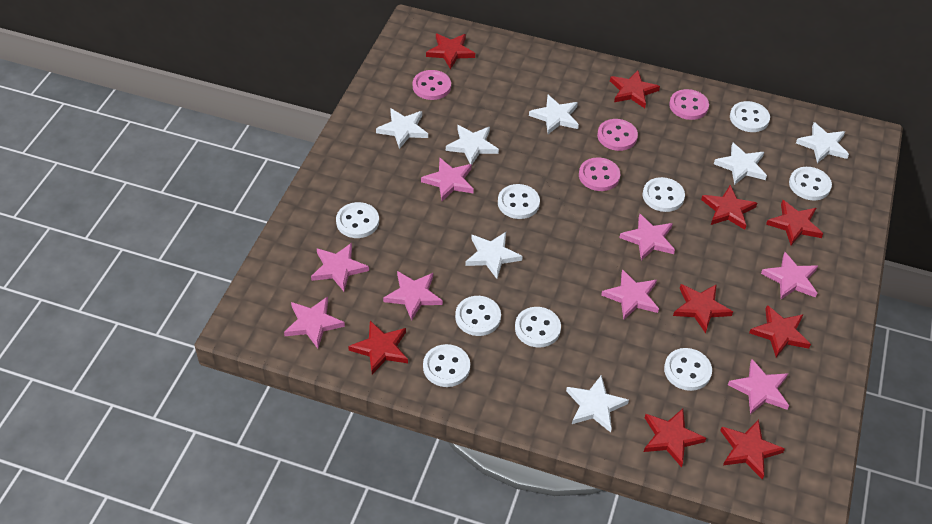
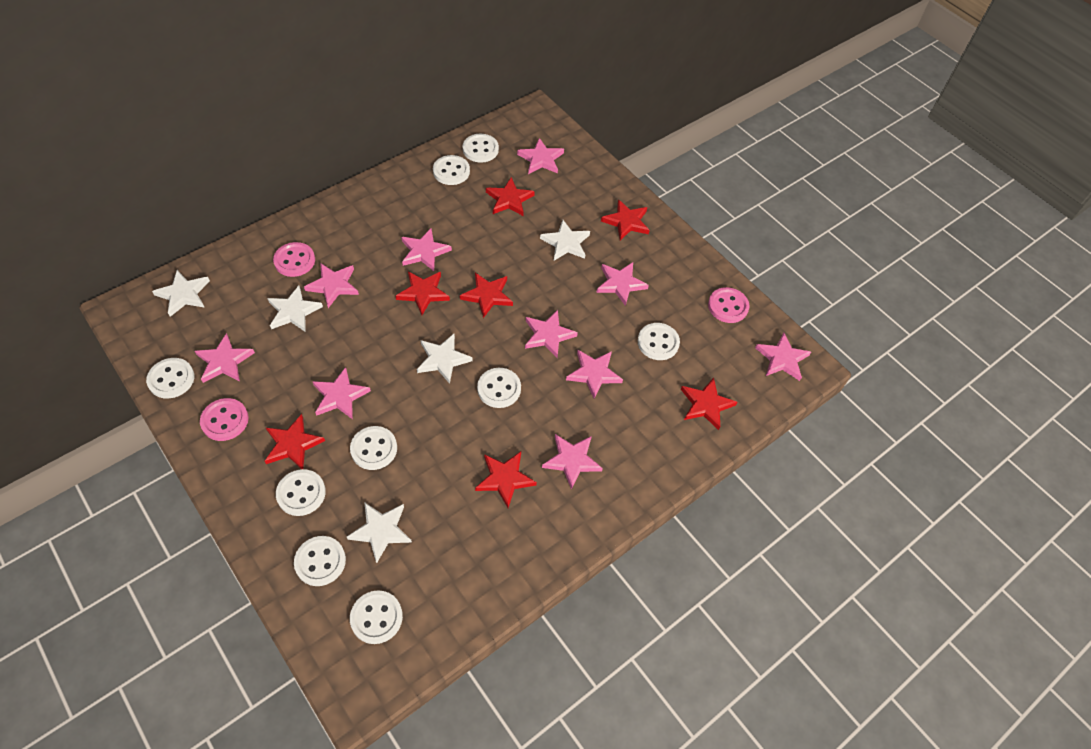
pink button: [413,70,451,100] [579,157,620,191] [597,119,638,151] [669,89,709,120] = 4 -> [200,398,249,441] [273,242,315,277] [708,287,749,323] = 3
pink star: [284,296,345,349] [311,243,369,291] [383,271,443,321] [421,158,474,201] [601,269,659,319] [619,214,675,260] [728,359,789,414] [761,252,818,299] = 8 -> [195,333,255,383] [304,263,359,308] [312,367,371,419] [401,229,452,271] [517,138,564,174] [525,310,578,358] [542,434,603,490] [566,350,623,399] [596,262,649,306] [755,333,811,381] = 10
red star: [348,321,408,374] [426,33,475,69] [610,70,660,108] [644,409,706,467] [673,284,733,333] [701,185,757,230] [720,419,785,479] [749,305,811,358] [766,200,823,245] = 9 -> [265,414,325,469] [395,271,450,315] [460,273,513,318] [475,452,537,508] [486,177,535,216] [601,200,650,240] [681,378,737,430] = 7
white star: [376,108,428,149] [446,125,499,164] [465,232,523,279] [529,95,579,134] [566,375,629,433] [714,143,767,185] [796,122,849,163] = 7 -> [152,270,210,317] [267,286,323,332] [347,502,412,563] [417,334,473,384] [540,220,590,261] = 5

